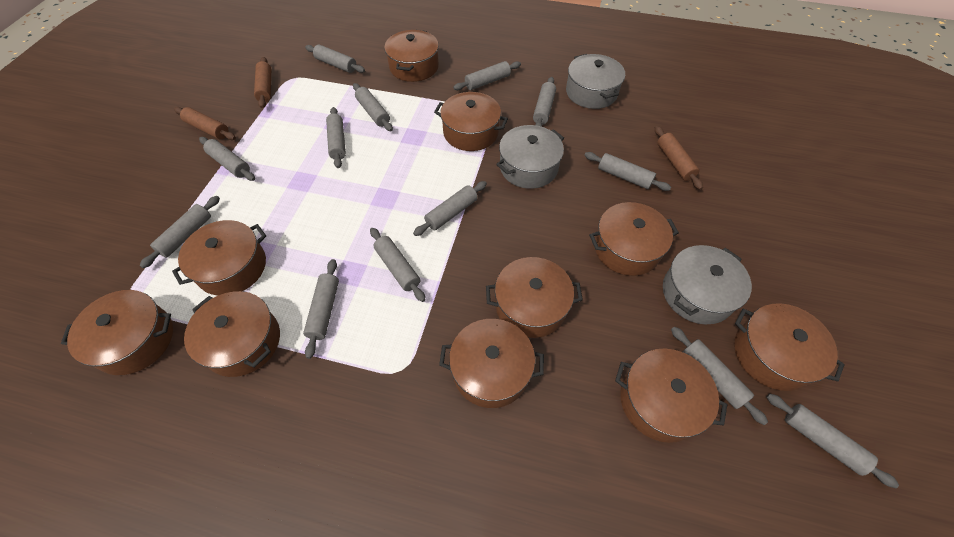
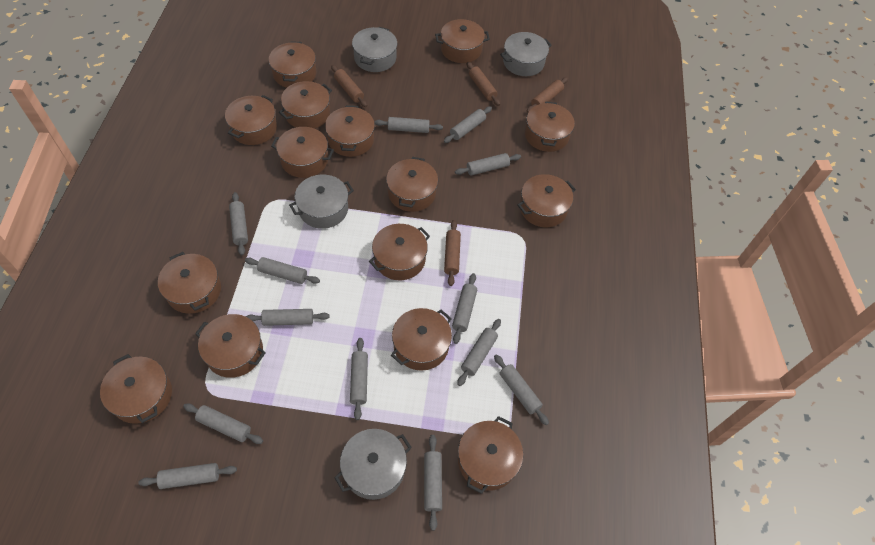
brown pot: [61,290,173,375] [172,220,266,296] [184,291,280,377] [384,30,439,82] [434,92,508,151] [439,319,544,408] [486,257,583,338] [589,202,679,276] [615,349,727,443] [734,303,845,391] = 10 -> [100,354,172,424] [158,252,221,314] [195,314,266,378] [225,95,277,145] [269,41,316,88] [271,127,334,178] [279,81,332,129] [325,105,375,157] [369,224,430,280] [386,157,438,212] [391,308,452,371] [435,19,490,63] [458,416,523,494] [517,174,576,227] [525,101,575,152] = 15
brown rolling pin: [174,107,236,140] [254,57,271,108] [655,126,703,190] = 3 -> [331,65,367,107] [444,220,461,286] [467,62,500,106] [527,77,568,113] = 4
grey pot: [496,125,564,189] [566,54,625,109] [663,245,752,325] = 3 -> [289,175,354,229] [334,429,412,500] [352,27,397,72] [500,32,552,76] = 4

